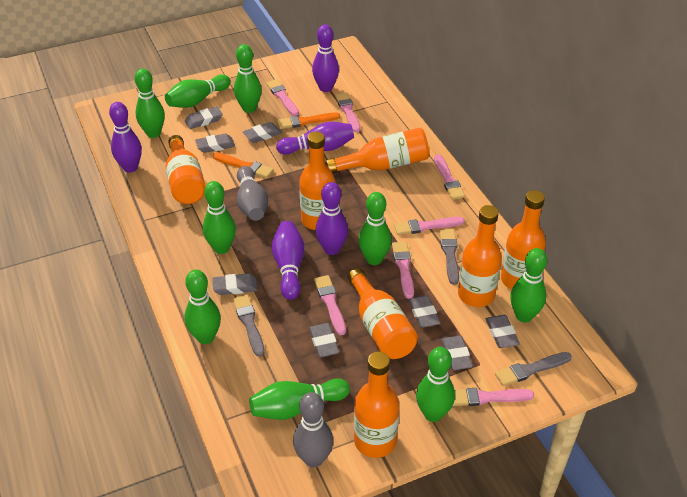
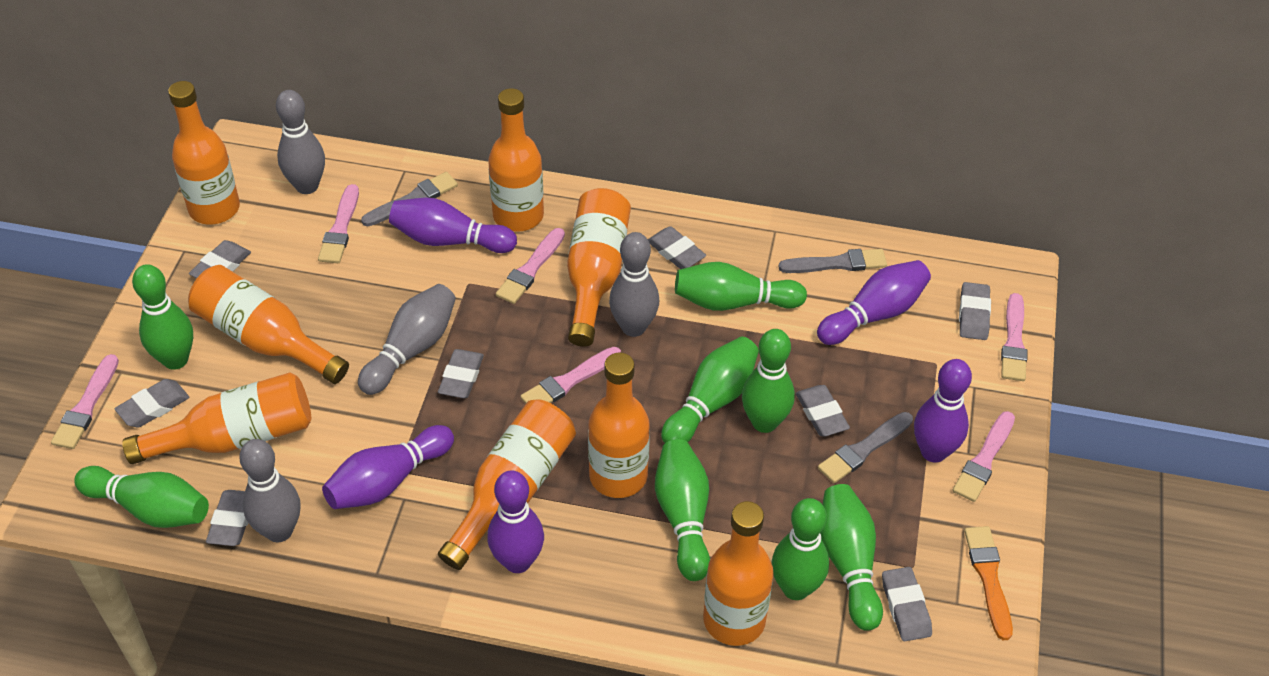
green bowling pin: [135,68,165,138] [165,74,231,108] [184,269,221,344] [203,181,236,254] [234,44,262,113] [249,379,350,420] [358,192,392,265] [416,347,455,422] [510,248,547,322] = 9 -> [74,466,209,528] [132,264,193,370] [655,439,710,581] [661,336,759,443] [675,262,807,311] [742,329,795,433] [772,498,829,600] [820,484,883,631] = 8
grey bowling pin: [237,166,268,221] [293,392,333,468] = 2 -> [239,439,301,542] [276,90,325,194] [358,284,456,395] [609,232,659,337] = 4
orange bottle: [166,135,206,204] [299,132,335,230] [326,128,430,174] [348,268,418,359] [354,352,399,458] [458,205,502,307] [501,190,546,290] = 7 -> [122,372,311,464] [168,81,240,225] [188,265,349,384] [438,399,576,570] [488,88,544,232] [567,188,631,347] [588,352,650,498] [703,501,774,646] = 8
orange brush: [213,152,274,178] [277,112,340,129] = 2 -> [964,526,1013,640] = 1
pink brush: [266,79,299,116] [314,275,346,335] [335,92,360,132] [392,242,414,299] [394,217,465,235] [434,154,465,200] [453,388,534,406] = 7 -> [51,354,119,449] [318,184,359,263] [496,228,565,304] [520,347,621,404] [953,411,1015,502] [1001,293,1028,381] = 6

